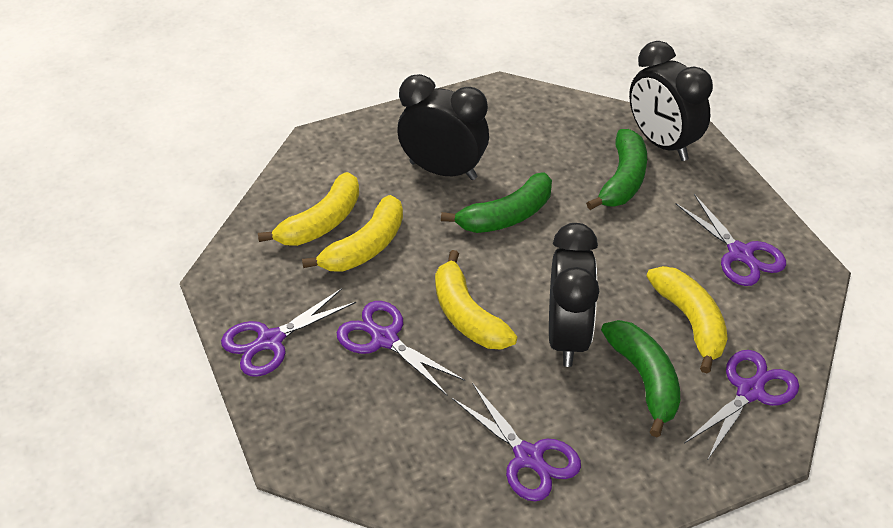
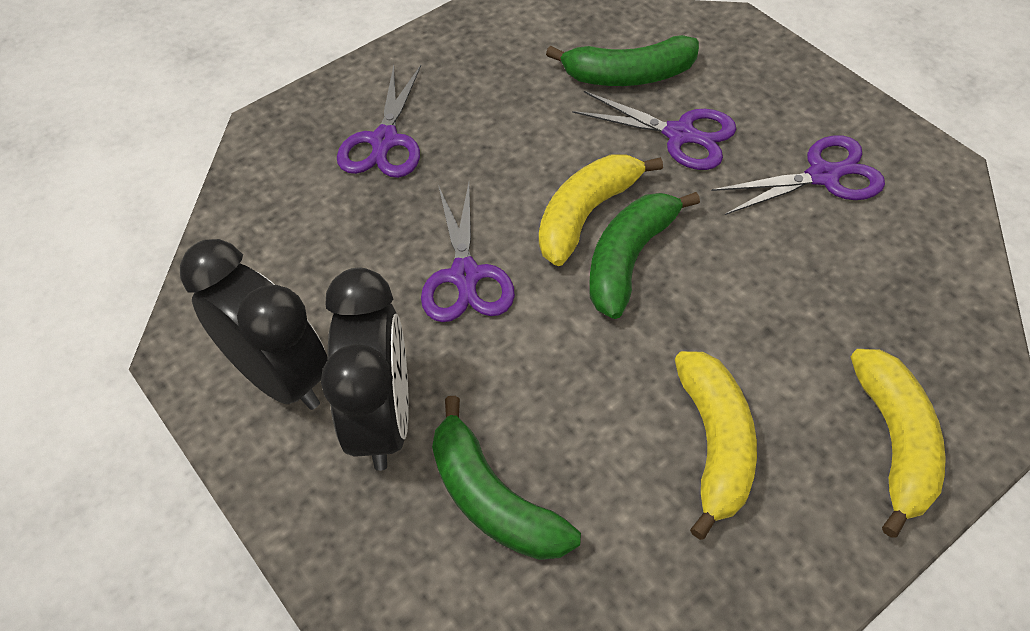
black clock: [397,74,489,180] [549,223,599,367] [629,41,713,161] = 3 -> [180,239,327,410] [321,268,409,471] = 2
purple scissors: [221,288,356,377] [337,301,465,395] [452,383,581,501] [676,194,786,286] [684,350,799,459] = 5 -> [337,65,421,178] [421,183,515,322] [572,91,737,170] [712,135,885,215] = 4
yellow banana: [258,172,359,246] [302,195,403,272] [435,250,517,349] [646,266,728,373] = 4 -> [539,155,663,266] [675,351,757,540] [851,349,946,538] = 3

